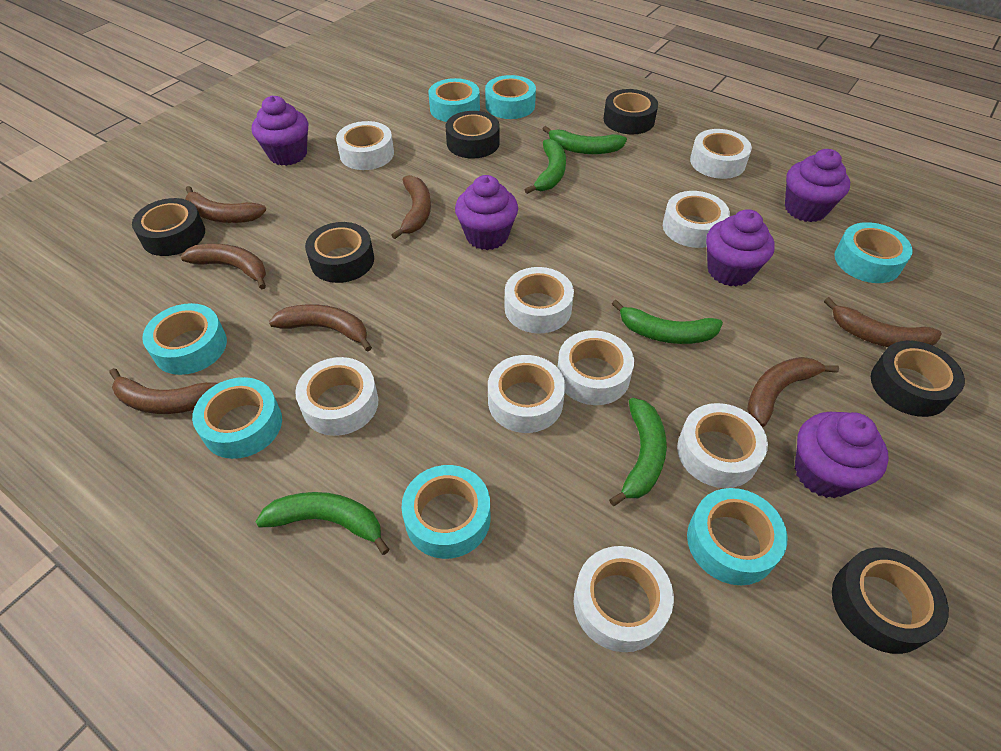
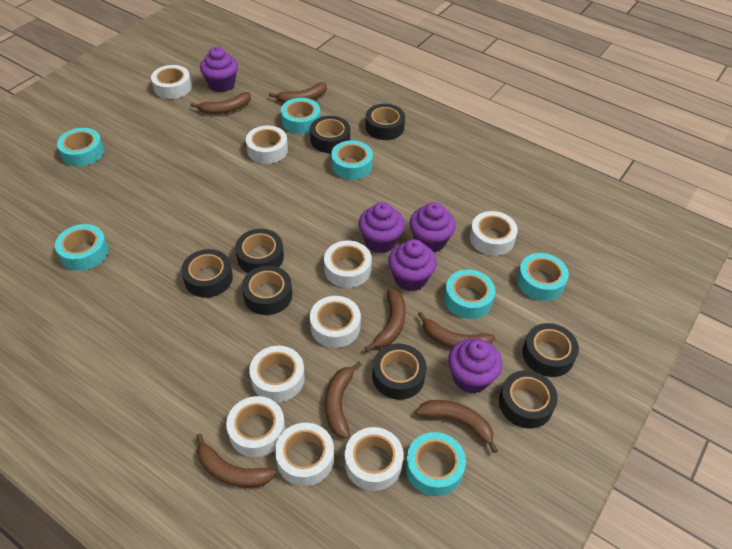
black tape: [132,198,205,256] [305,222,374,283] [445,111,500,159] [604,89,658,134] [832,547,949,654] [871,341,965,417] = 6 -> [181,249,233,298] [235,229,284,273] [242,266,292,315] [310,116,350,153] [365,104,405,140] [372,344,427,400] [499,370,558,429] [522,323,579,377] = 8
green banana: [255,492,390,555] [525,139,566,194] [543,126,627,154] [609,398,667,506] [612,300,723,344] = 5 -> none = 0

